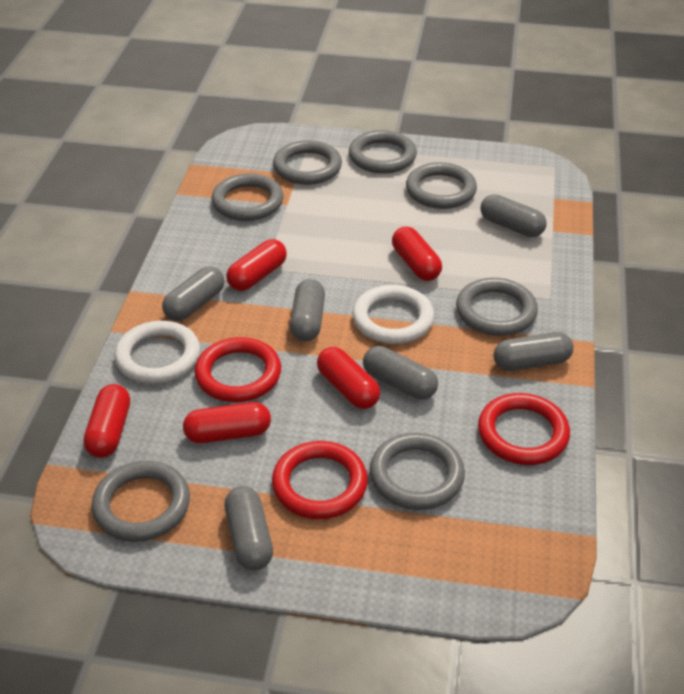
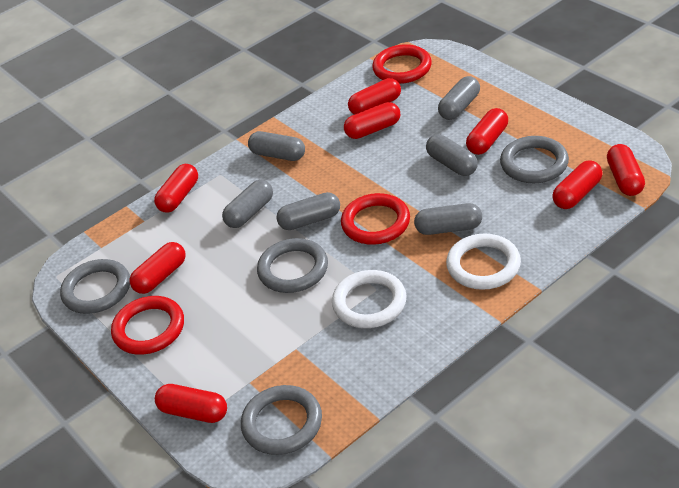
grey ring: [91,461,190,542] [212,173,284,221] [273,140,342,185] [349,130,417,173] [370,433,465,510] [406,162,477,209] [456,278,538,336] = 7 -> [60,259,130,314] [241,385,322,455] [257,238,328,293] [500,136,569,183] = 4
red capsule: [83,384,130,458] [183,402,271,443] [226,239,287,291] [317,347,380,409] [392,226,442,281] = 5 -> [130,242,186,294] [154,164,198,213] [155,384,227,423] [344,102,400,139] [348,78,401,115] [466,108,508,155] [552,160,602,209] [607,144,645,196] = 8

